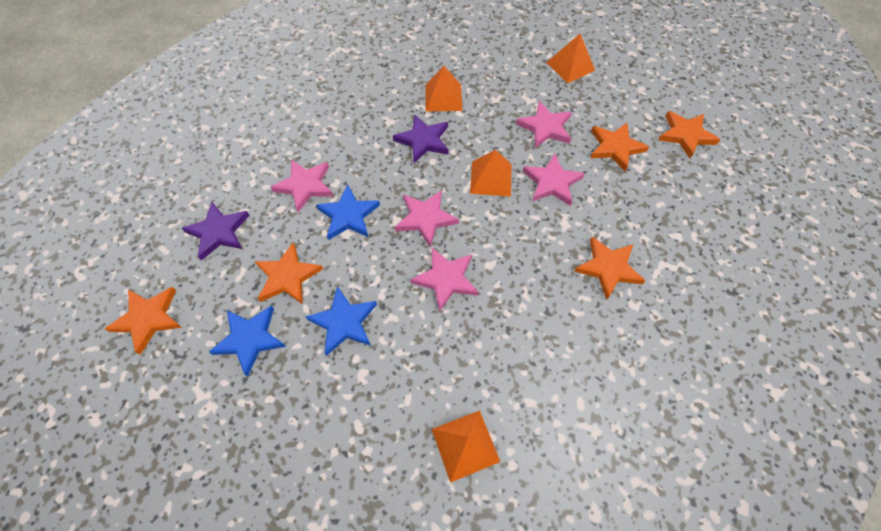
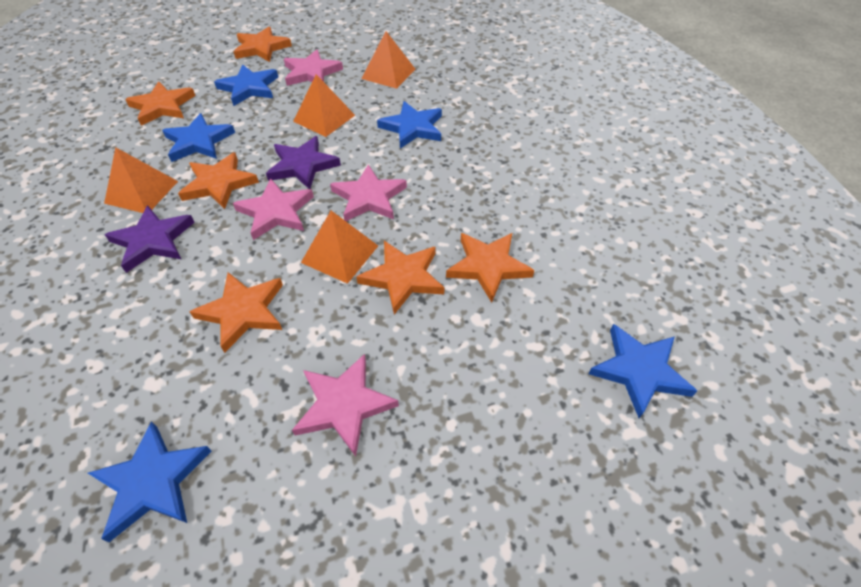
blue star: [209,306,286,377] [306,286,377,356] [316,185,380,240] = 3 -> [88,421,211,542] [162,113,235,162] [214,64,278,106] [377,101,442,149] [588,324,697,418] = 5
orange star: [105,287,182,355] [255,243,323,305] [574,237,645,300] [590,123,649,171] [658,111,720,158] = 5 -> [125,81,196,126] [178,152,259,209] [190,272,283,353] [234,26,292,62] [356,241,445,315] [446,233,534,303] = 6
pink star: [271,160,333,212] [395,190,459,247] [410,248,478,312] [516,101,572,148] [522,154,585,206] = 5 -> [233,179,314,240] [284,50,343,86] [292,354,399,456] [330,164,407,221] = 4

